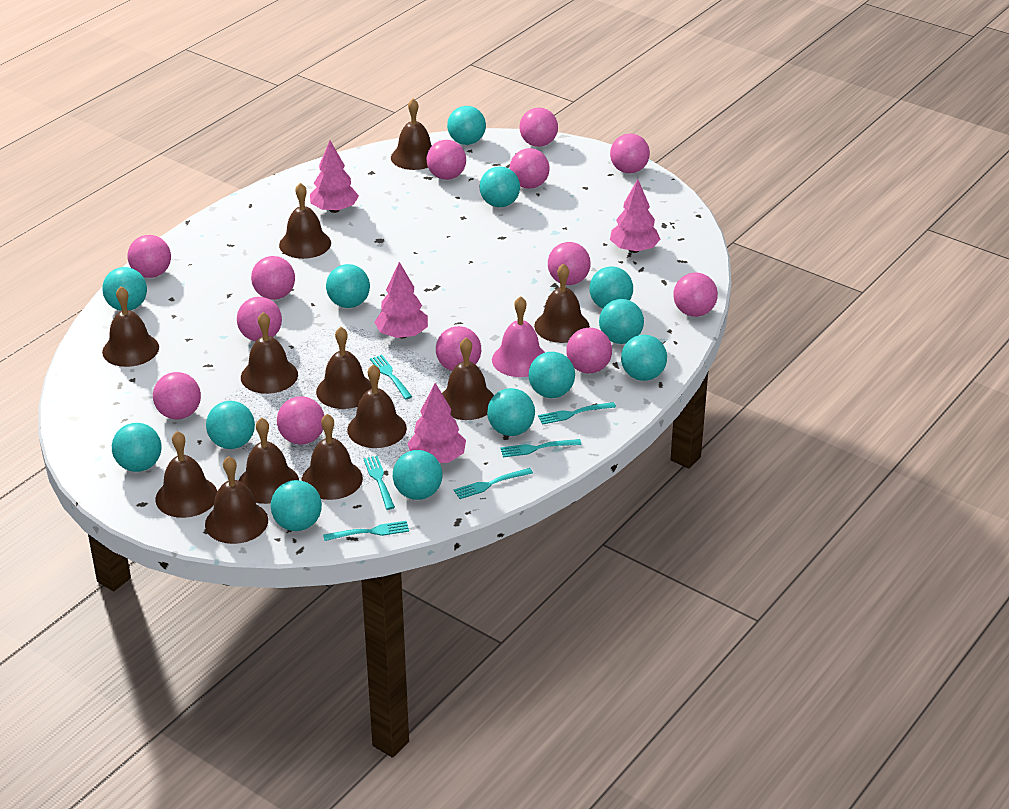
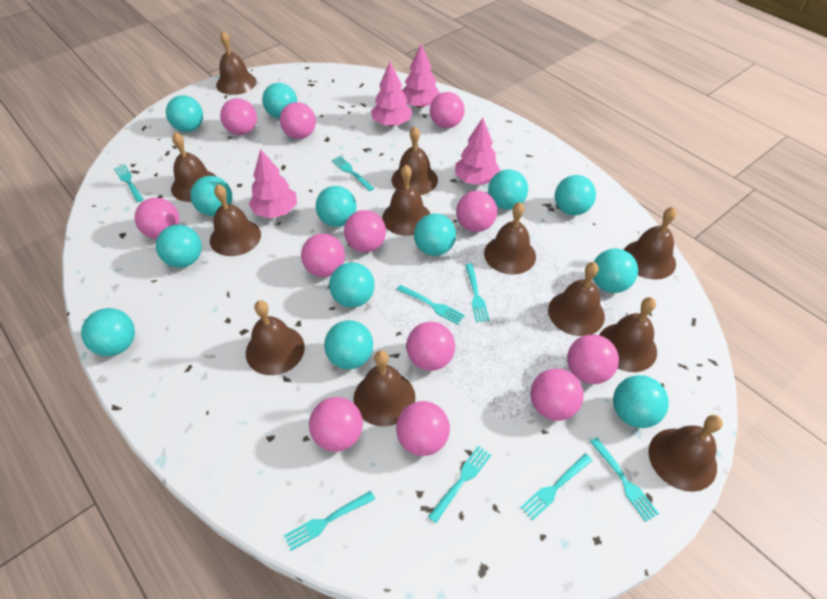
pink ball: [127,235,171,278] [153,372,201,419] [237,297,282,341] [251,256,295,300] [277,396,324,445] [427,140,466,180] [436,326,481,371] [510,148,550,189] [519,108,558,147] [548,242,591,285] [566,328,612,374] [610,133,650,173] [673,273,718,317] = 13 -> [135,198,179,239] [220,98,257,135] [280,102,316,139] [301,233,345,277] [309,397,363,452] [344,210,386,252] [396,401,450,456] [406,322,455,371] [430,92,465,128] [456,191,497,232] [530,368,584,421] [567,334,619,384] = 12
pink bell: [492,296,545,377] = 1 -> none = 0
turquoise fork: [323,521,409,541] [363,456,395,510] [370,355,412,400] [454,468,533,499] [500,439,581,457] [538,402,616,425] = 6 -> [114,164,144,202] [284,491,375,551] [332,156,374,191] [397,285,465,324] [428,446,491,523] [465,263,489,322] [520,453,593,520] [590,438,659,522] = 8

